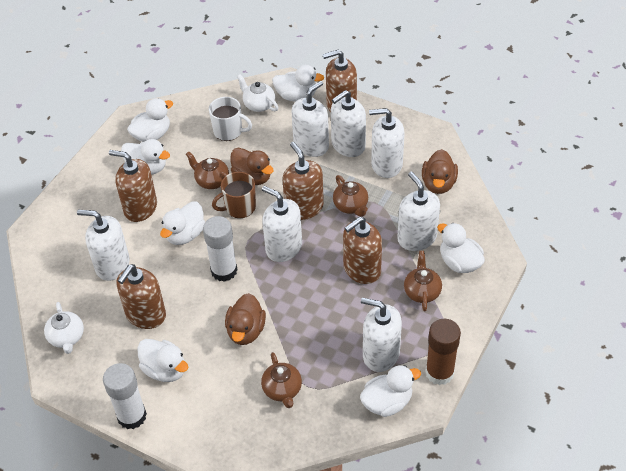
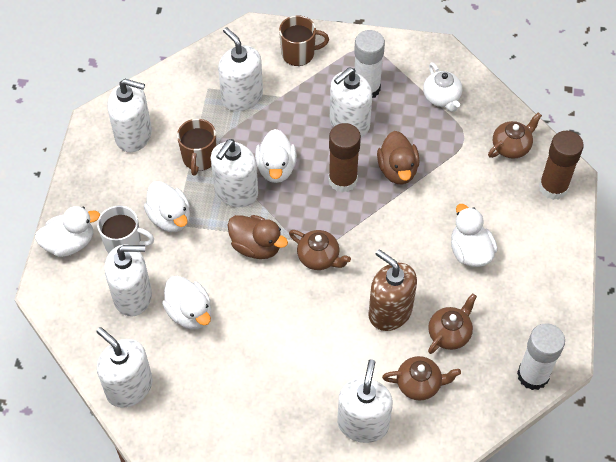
brown duck: [225,293,266,345] [230,148,274,185] [422,149,458,194] = 3 -> [227,215,288,259] [377,131,420,184] = 2
brown glue stick: [425,319,461,385] = 1 -> [328,123,361,193] [539,131,584,200] = 2
brown mug: [212,172,256,218] = 1 -> [177,119,216,176] [279,15,329,66] = 2
brown soap dispenser: [109,150,157,222] [116,264,166,329] [282,142,324,220] [322,50,357,112] [343,217,382,284] = 5 -> [368,249,417,331] = 1
white duck: [121,139,170,175] [127,98,173,142] [137,339,188,382] [160,201,205,245] [272,65,324,101] [360,365,421,417] [437,223,485,273] = 7 -> [35,206,100,257] [144,181,190,232] [162,276,211,329] [255,129,297,183] [451,204,498,267] = 5
white teapot: [44,302,84,354] [237,74,279,112] = 2 -> [423,62,462,112] = 1

